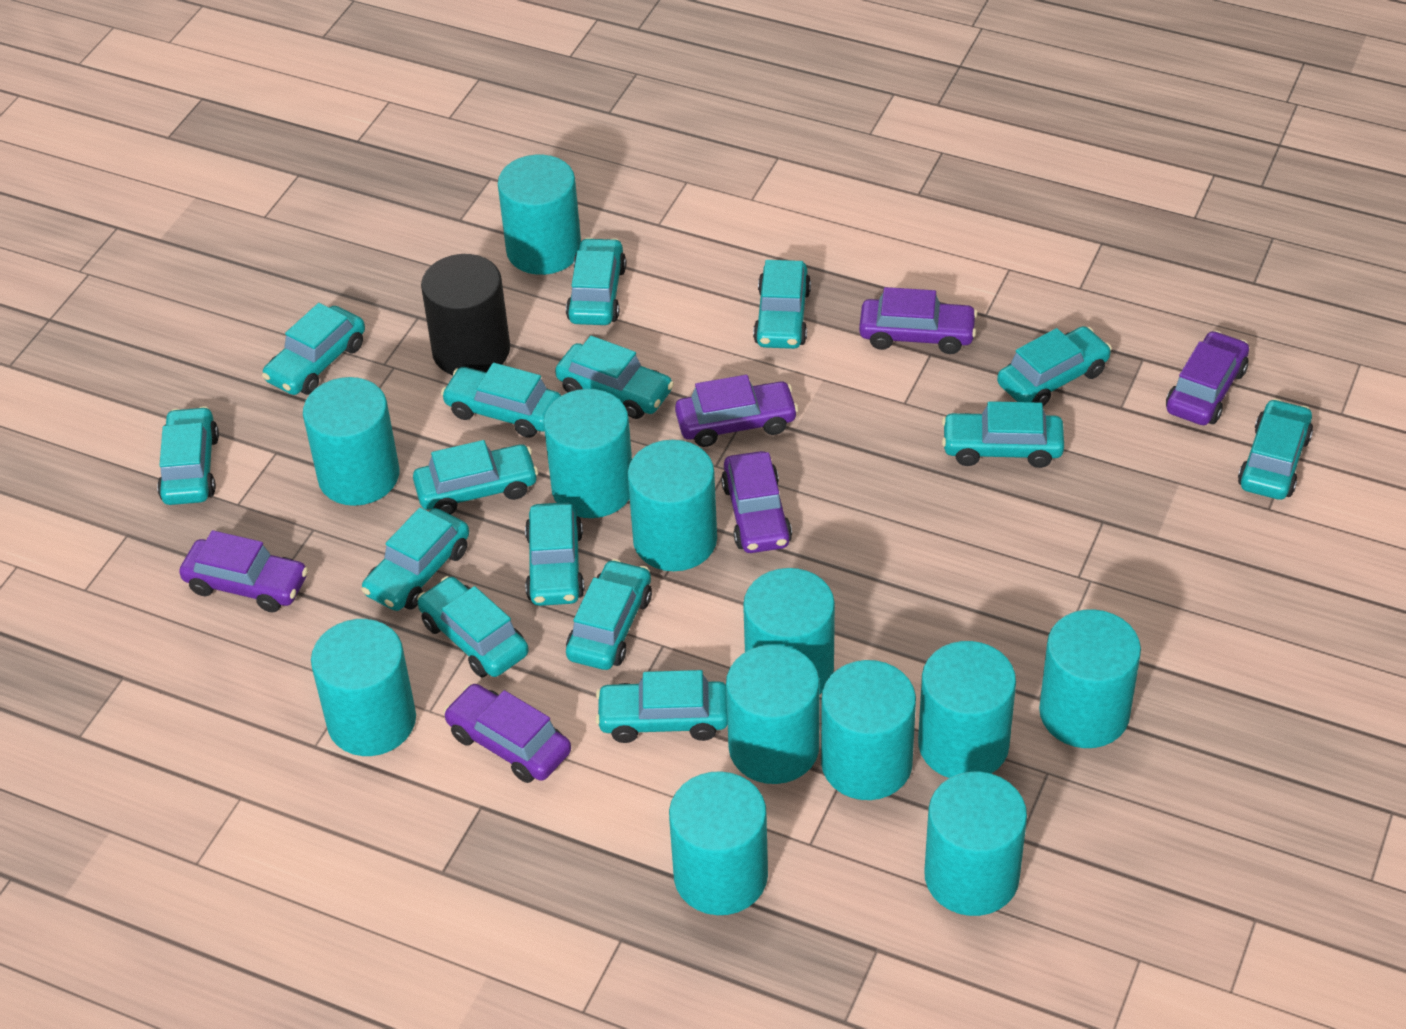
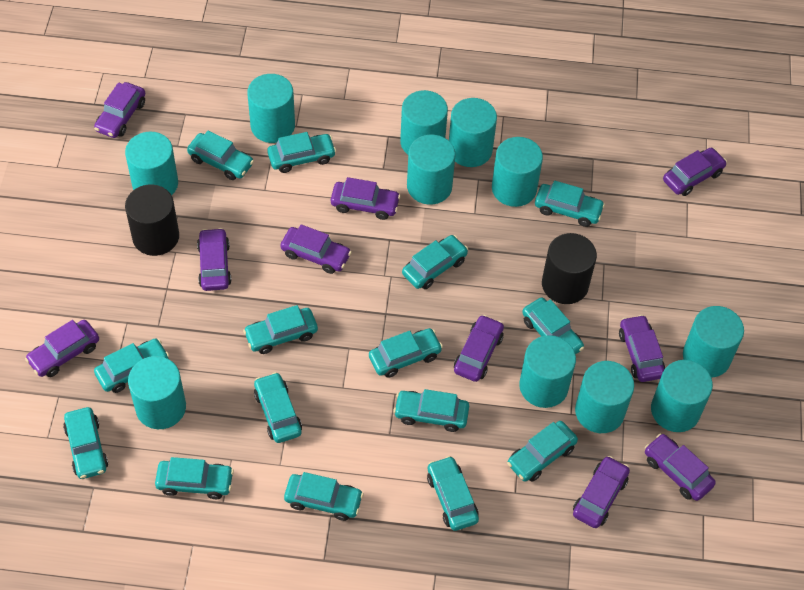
black cylinder: [421,254,510,375] = 1 -> [125,185,179,256] [542,233,597,304] = 2
purple car: [179,530,308,612] [443,684,571,783] [675,375,798,447] [721,451,792,553] [859,287,978,354] [1166,330,1249,425] = 6 -> [25,320,99,377] [94,82,145,138] [197,228,232,291] [280,224,352,274] [331,177,401,220] [454,315,504,382] [573,456,630,528] [619,315,665,382] [645,434,716,501] [663,148,727,196] = 10
turquoise cylinder: [303,377,399,506] [311,619,416,756] [498,155,581,275] [544,389,632,518] [627,440,717,571] [669,771,768,915] [726,645,820,784] [743,568,835,694] [821,660,916,800] [918,641,1016,778] [924,772,1027,916] [1039,609,1141,748] = 12 -> [125,132,178,195] [128,356,186,429] [247,74,295,143] [400,90,448,155] [407,135,455,205] [449,98,497,167] [492,137,543,207] [519,335,576,408] [575,361,634,433] [651,360,713,432] [683,306,744,378] = 11

